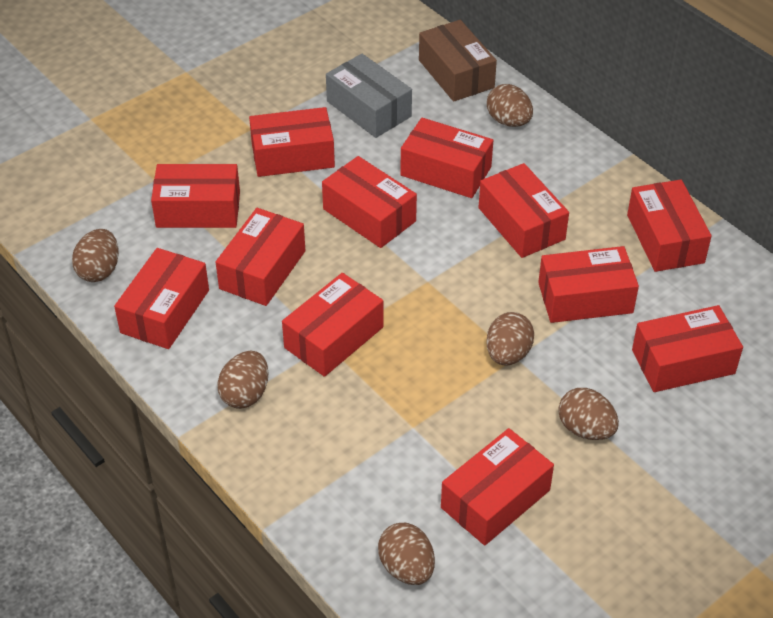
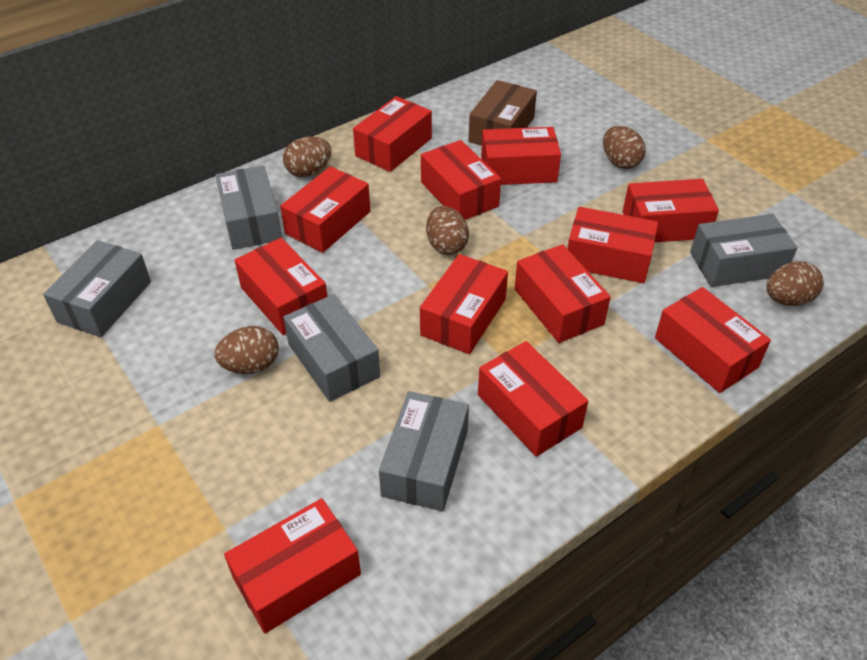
brown egg: [72,229,119,282] [217,351,269,409] [378,523,435,585] [486,312,534,365] [487,84,533,127] [558,388,619,440] = 6 -> [214,326,279,374] [283,136,332,177] [426,206,469,255] [603,126,646,169] [766,261,823,306] = 5
grey box: [326,54,412,138] = 1 -> [43,240,151,337] [215,166,282,250] [283,294,380,402] [379,391,469,511] [690,214,798,287] = 5

